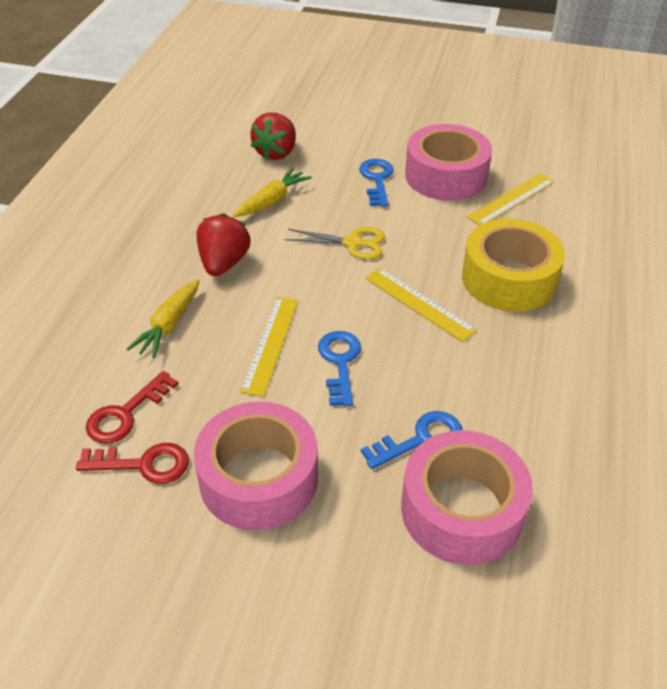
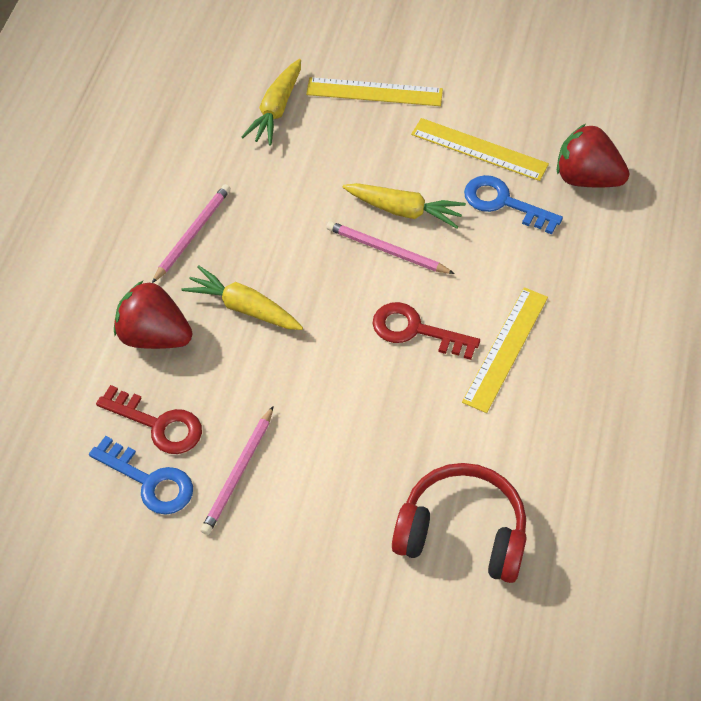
blue key: [318,331,361,406] [359,159,394,207] [361,411,462,469] = 3 -> [89,436,193,515] [464,175,563,234] = 2
pink pencil: none = 0 -> [152,184,231,283] [200,406,273,535] [326,221,455,274] = 3
pink tape: [194,402,318,530] [401,430,533,565] [405,124,492,201] = 3 -> none = 0
red headphones: none = 0 -> [392,463,527,583] = 1
yellow carrot: [127,279,200,358] [233,168,312,217] = 2 -> [181,265,303,330] [242,59,301,146] [343,183,466,229] = 3
yellow scissors: [285,227,385,260] = 1 -> none = 0
yellow tape: [462,219,565,312] = 1 -> none = 0

